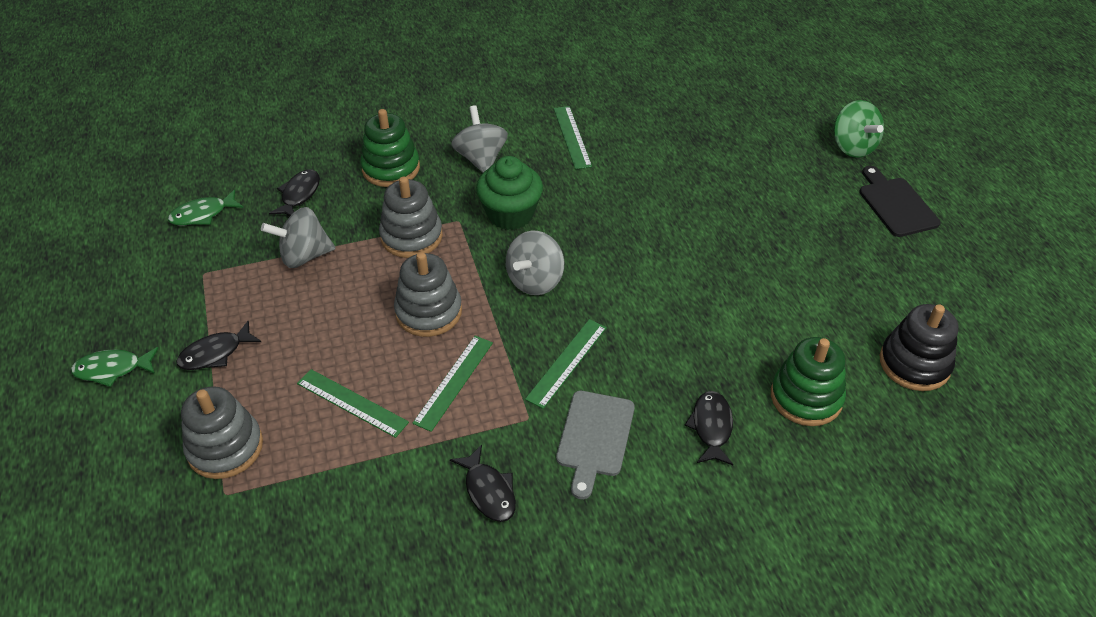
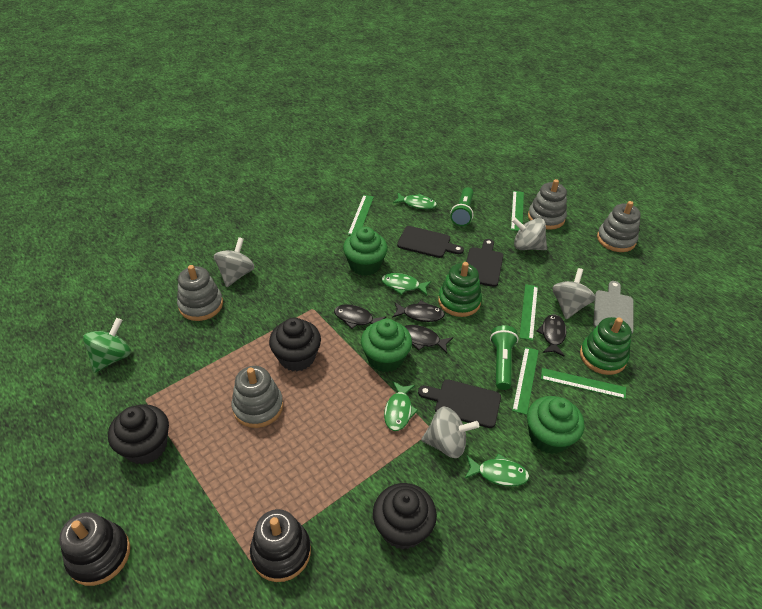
black cupcake: none = 0 -> [108,404,169,465] [269,318,321,372] [373,483,437,550] = 3
black cutting board: [859,166,940,237] = 1 -> [397,226,464,258] [418,379,501,428] [466,239,504,287] = 3
black stacking toy: [880,304,958,391] = 1 -> [59,512,130,586] [250,509,311,582] = 2
green cupcake: [476,156,543,230] = 1 -> [343,227,388,276] [361,319,412,372] [527,396,584,454] = 3
green fish: [71,347,159,387] [168,189,243,225] = 2 -> [381,273,431,295] [384,381,418,431] [393,193,437,209] [465,453,530,487] = 4
green flashlight: none = 0 -> [450,187,474,226] [490,325,518,390] = 2
green ruler: [297,369,409,438] [412,336,493,432] [525,319,607,409] [554,106,592,169] = 4 -> [348,195,374,235] [511,191,524,231] [512,347,539,415] [519,284,538,341] [541,368,626,399] = 5
grey spinning top: [261,207,336,268] [451,105,508,173] [506,231,564,295] = 3 -> [214,237,255,287] [421,407,479,458] [512,217,547,250] [552,268,595,319] = 4
grey stacking toy: [181,386,263,479] [379,177,443,258] [394,252,462,337] = 3 -> [177,265,223,321] [232,366,283,428] [528,179,567,230] [597,201,641,252] = 4

